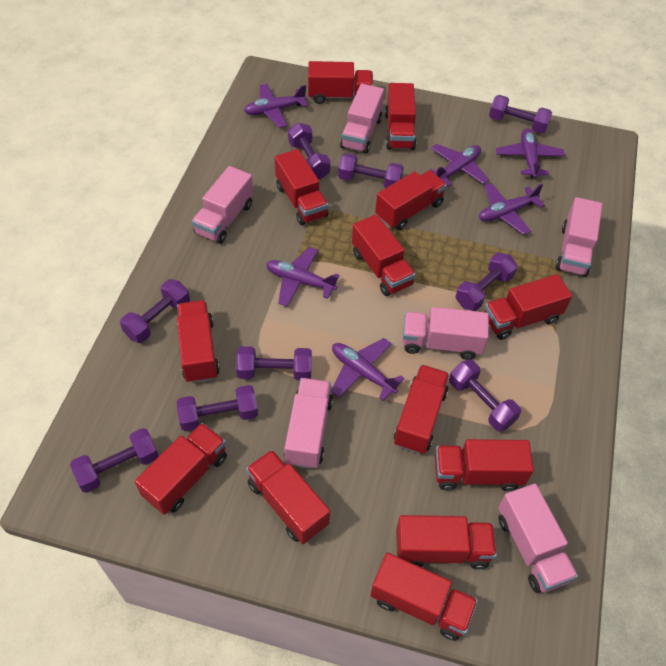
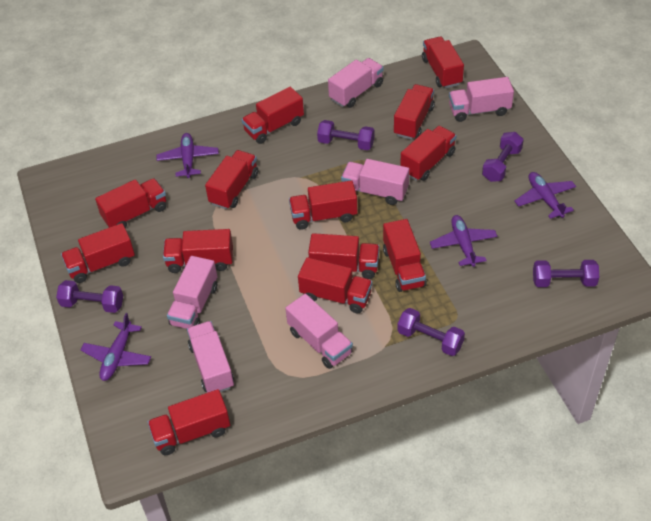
purple dumbbell: [70,428,159,493] [120,279,190,343] [177,385,258,431] [236,346,312,380] [288,123,331,179] [338,153,404,188] [449,359,521,432] [456,253,518,311] [489,95,552,134] = 9 -> [56,280,123,313] [317,120,374,150] [397,308,465,356] [482,132,524,182] [533,260,599,287] = 5
purple plane: [244,84,308,128] [266,247,340,307] [331,338,405,401] [428,144,489,187] [479,183,545,235] [496,128,565,178] = 6 -> [81,313,151,381] [157,133,219,178] [430,215,497,267] [514,172,576,219] = 4

